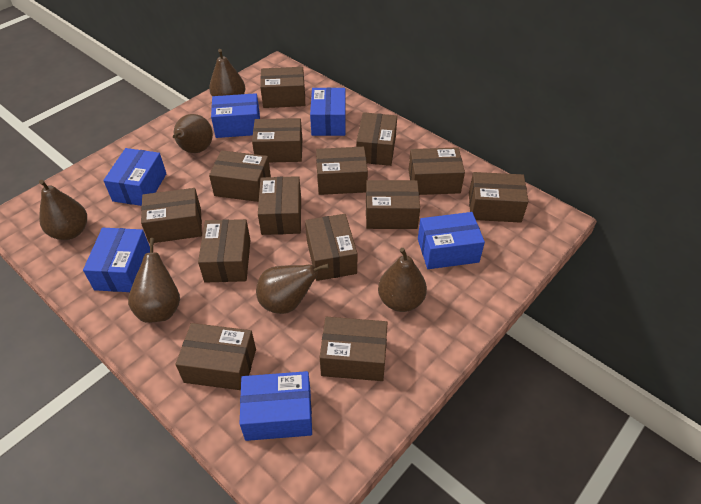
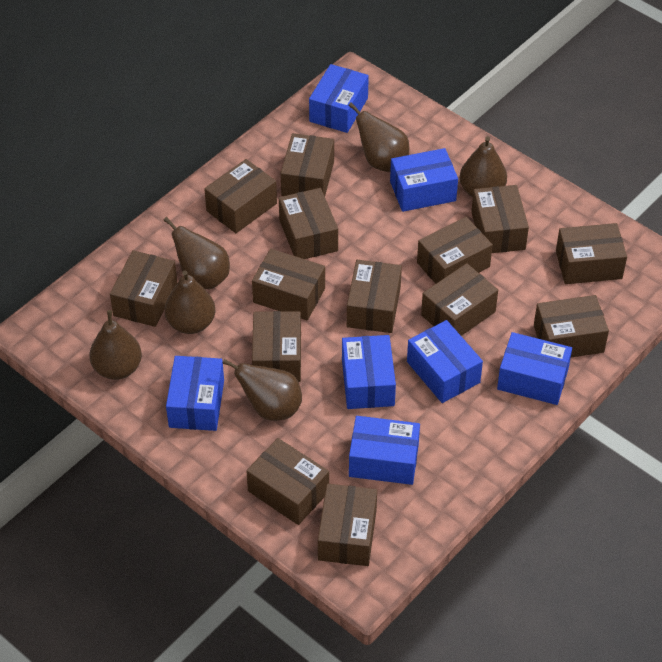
blue box: [83,228,150,292] [103,148,166,206] [211,93,260,138] [240,371,312,441] [310,88,346,136] [418,212,485,269] = 6 -> [166,356,224,431] [309,64,369,133] [342,335,396,409] [349,416,420,485] [390,148,458,212] [407,320,483,403] [497,332,572,405] = 7

